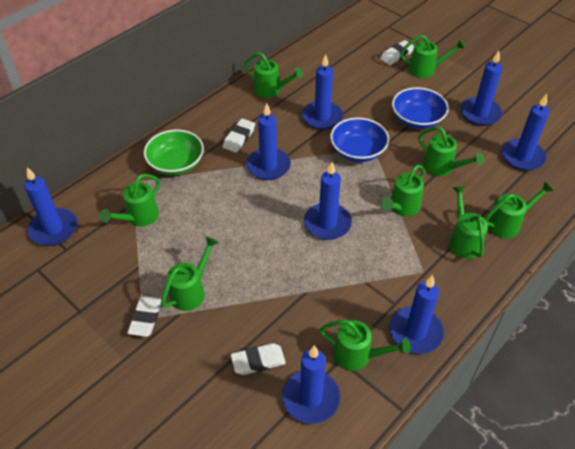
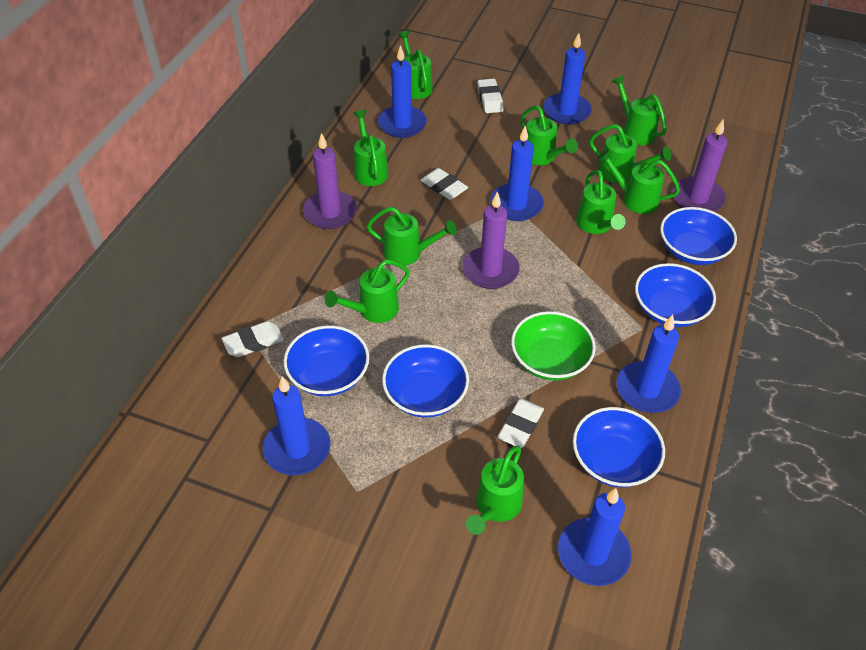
blue bowl: [330,118,389,162] [392,87,449,129] = 2 -> [284,325,369,396] [382,344,469,418] [573,407,665,487] [635,263,716,327] [660,207,737,265] = 5
blue candle: [24,167,77,246] [246,103,291,180] [282,345,340,424] [302,54,343,130] [304,162,352,240] [389,275,444,354] [460,51,503,126] [501,94,550,171] = 8 -> [263,376,331,475] [378,45,427,138] [490,126,544,221] [543,33,592,125] [558,488,631,586] [616,315,681,413] = 6
green watering can: [100,174,160,226] [161,237,219,311] [244,52,303,98] [319,320,411,371] [381,165,425,216] [400,35,465,78] [418,127,484,176] [449,186,488,259] [484,181,554,239] = 9 -> [325,260,410,323] [353,110,389,186] [367,207,457,266] [398,31,433,99] [466,446,524,535] [521,106,578,165] [576,170,626,234] [589,124,671,183] [597,149,680,214] [612,75,667,145] = 10
purple candle: none = 0 -> [303,133,357,229] [462,192,520,289] [672,119,727,212] = 3

